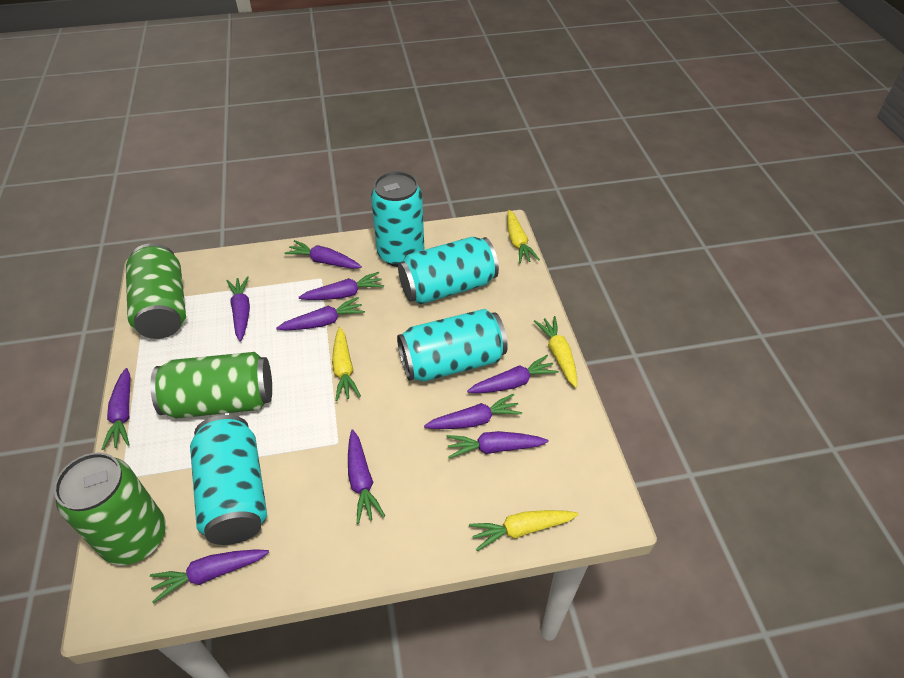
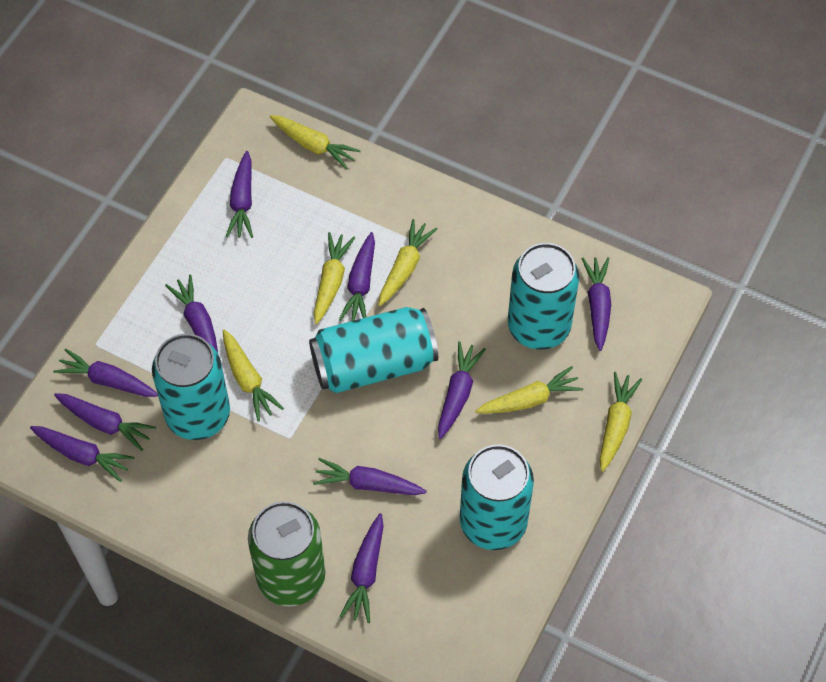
green can: [54,452,166,565] [126,243,186,339] [150,352,272,419] = 3 -> [248,501,325,607] = 1
yellow carrot: [332,327,361,401] [469,510,579,551] [507,210,540,263] [534,316,577,388] = 4 -> [223,329,284,422] [270,115,361,170] [314,232,355,324] [379,219,437,306] [475,366,583,414] [600,372,642,472] = 6

